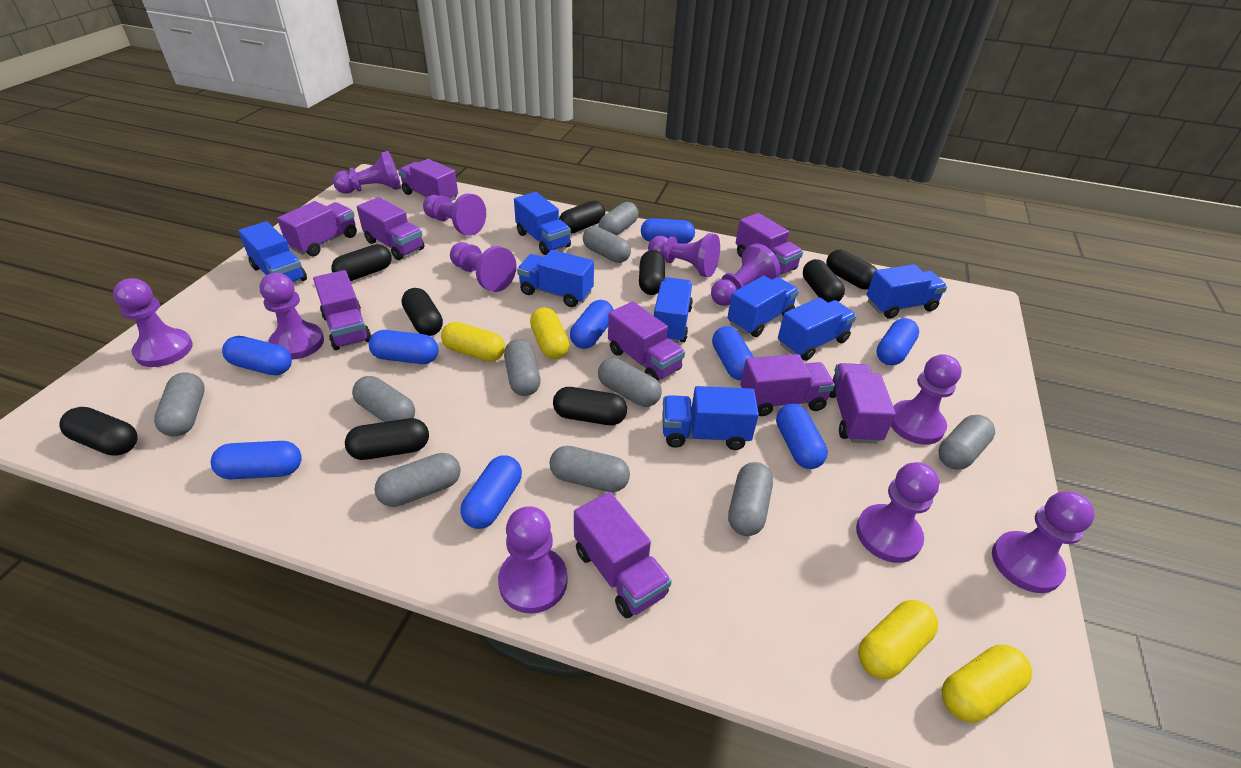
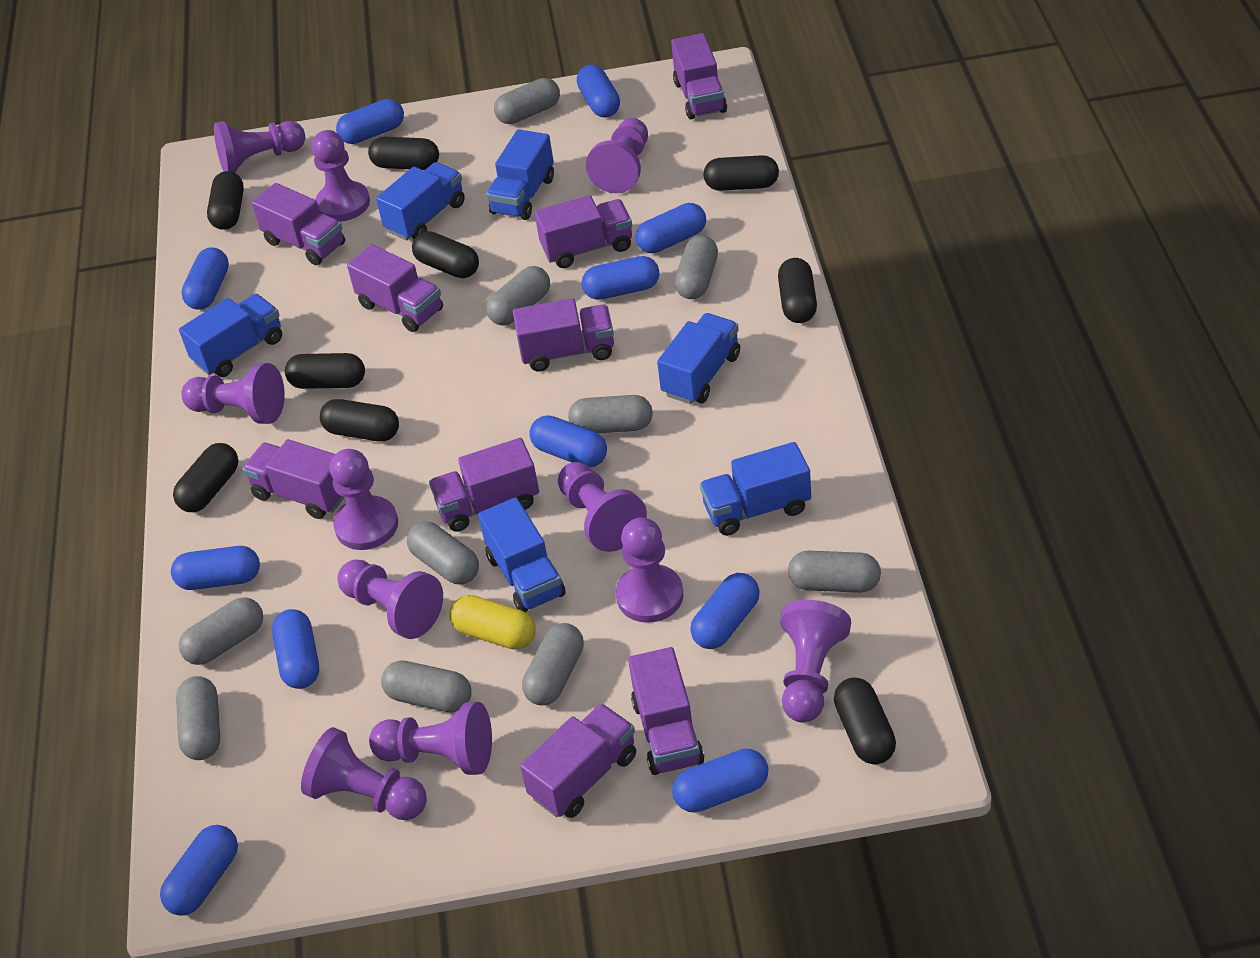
blue capsule: [211,441,302,479] [222,336,292,375] [369,330,438,364] [460,456,522,529] [570,300,614,349] [641,218,695,244] [712,326,754,380] [776,404,828,469] [876,318,919,365] = 9 -> [160,825,238,916] [171,546,260,590] [181,247,229,310] [272,609,319,689] [336,99,404,144] [529,415,607,467] [577,65,620,118] [582,256,659,300] [635,203,706,253] [672,749,768,813] [690,573,760,649] = 11
blue truck: [238,221,307,283] [514,192,571,255] [517,250,594,307] [654,277,693,343] [662,386,759,450] [727,276,799,337] [778,298,857,361] [866,264,947,319] = 8 -> [179,294,282,377] [376,162,465,240] [478,497,566,612] [486,129,554,220] [657,313,740,404] [700,442,811,536] = 6
yellow capsule: [441,322,505,362] [530,307,570,359] [858,600,938,679] [942,645,1032,722] = 4 -> [449,595,536,650] = 1

